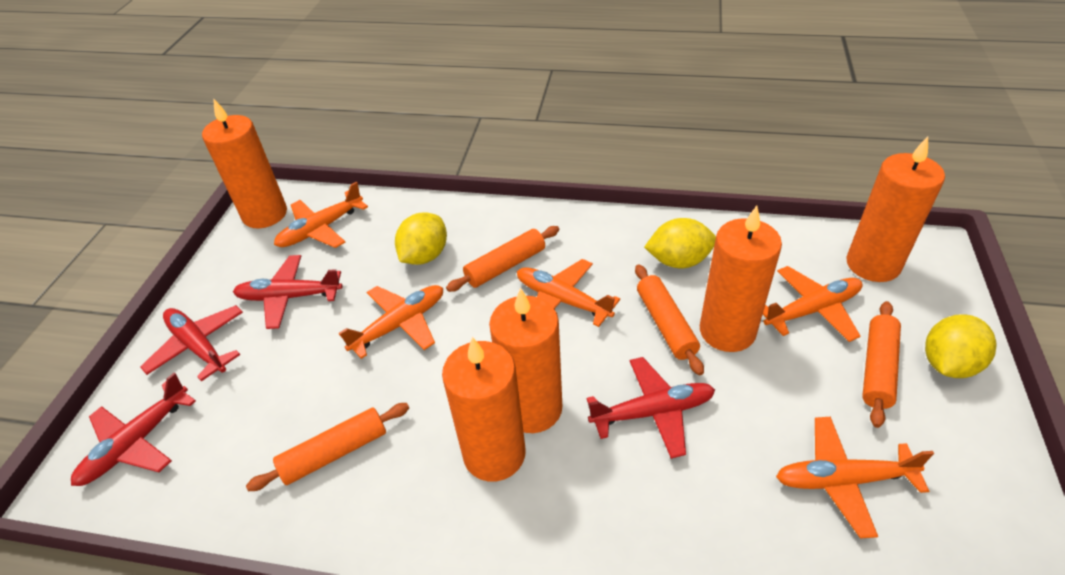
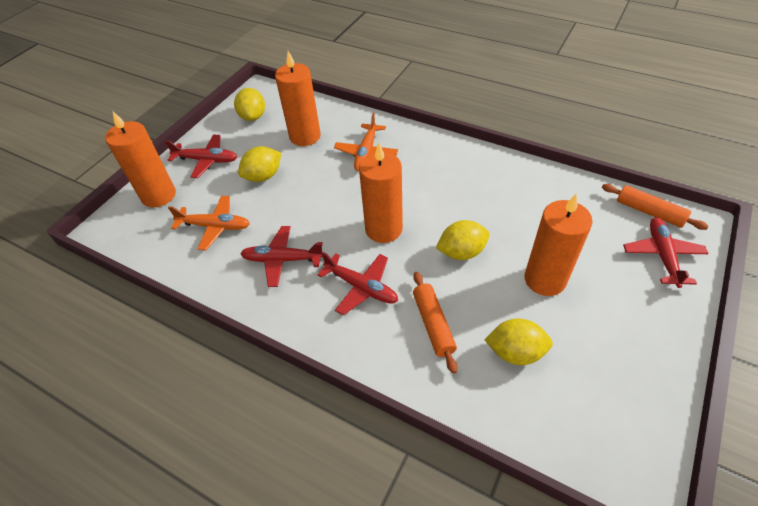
orange candle: [202,99,287,229] [442,337,526,482] [489,287,562,433] [700,206,782,352] [846,136,945,282] = 5 -> [105,112,176,208] [275,51,321,146] [359,143,403,243] [524,194,593,296] = 4
orange plane: [274,181,368,248] [339,285,443,359] [517,259,620,327] [763,266,862,342] [776,417,934,538] = 5 -> [168,196,250,250] [334,113,398,171] = 2
orange rolling pin: [246,403,409,491] [446,226,559,292] [635,264,704,375] [862,301,901,428] = 4 -> [413,272,457,374] [602,184,709,230] = 2
yellow lemon: [395,212,447,265] [644,218,716,269] [925,314,997,378] = 3 -> [234,88,265,121] [238,146,281,182] [436,220,490,260] [484,318,553,365] = 4

